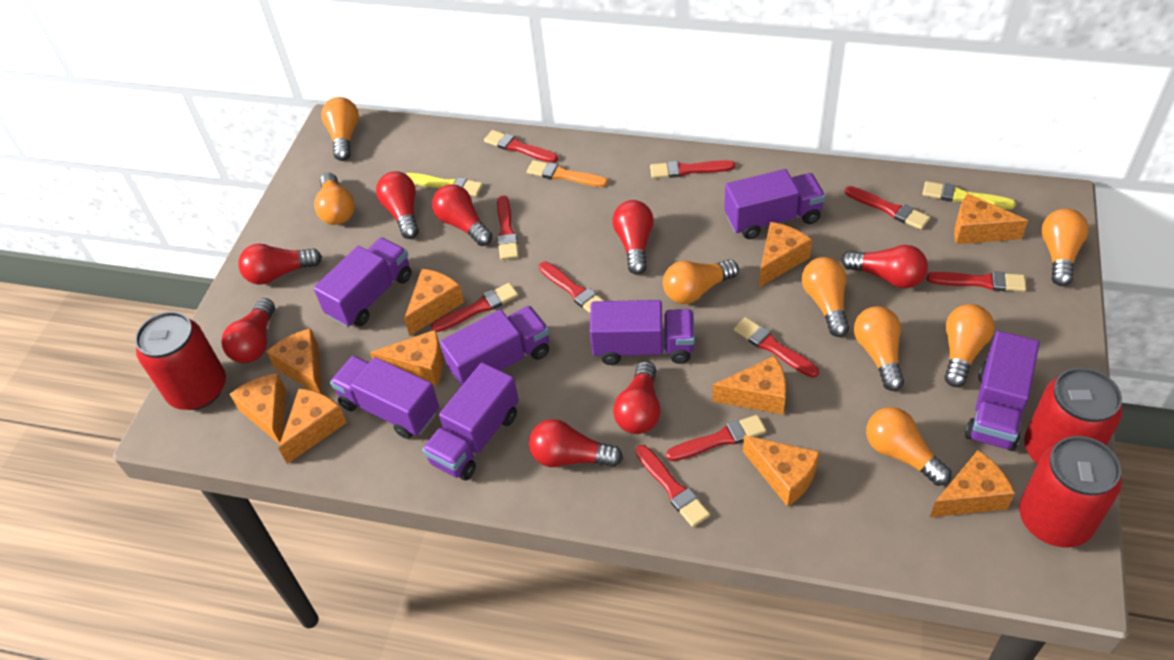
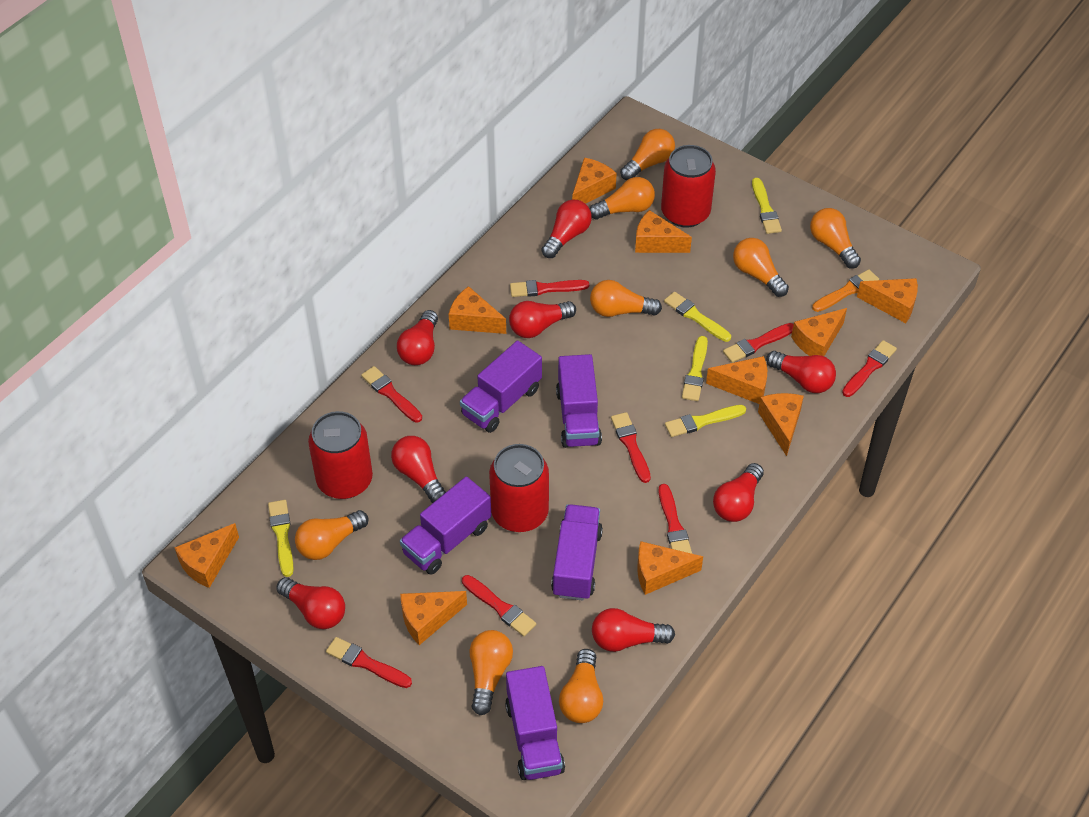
purple truck: [314,237,412,328] [330,356,439,439] [422,363,519,480] [440,306,549,386] [590,300,695,365] [724,169,825,239] [965,331,1040,451] = 7 -> [400,477,491,575] [460,341,542,433] [505,666,565,780] [551,504,603,601] [556,354,602,448] = 5
red brush: [431,283,518,332] [484,130,558,163] [497,195,519,260] [539,262,604,313] [636,445,710,527] [650,160,735,178] [666,415,766,461] [734,317,819,378] [845,186,930,230] [927,271,1026,292] = 10 -> [326,637,412,688] [361,366,422,423] [462,575,536,636] [510,280,589,297] [611,412,651,483] [659,484,692,554] [723,323,794,363] [842,340,897,397] = 8
yellow brush: [406,173,483,196] [923,181,1016,209] = 2 -> [268,500,294,577] [664,292,731,342] [665,405,746,437] [682,336,708,401] [752,178,782,234] = 5

